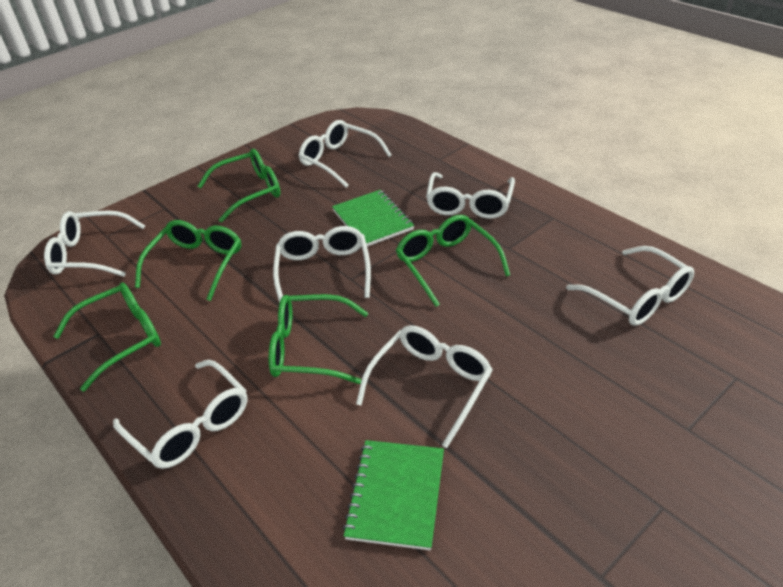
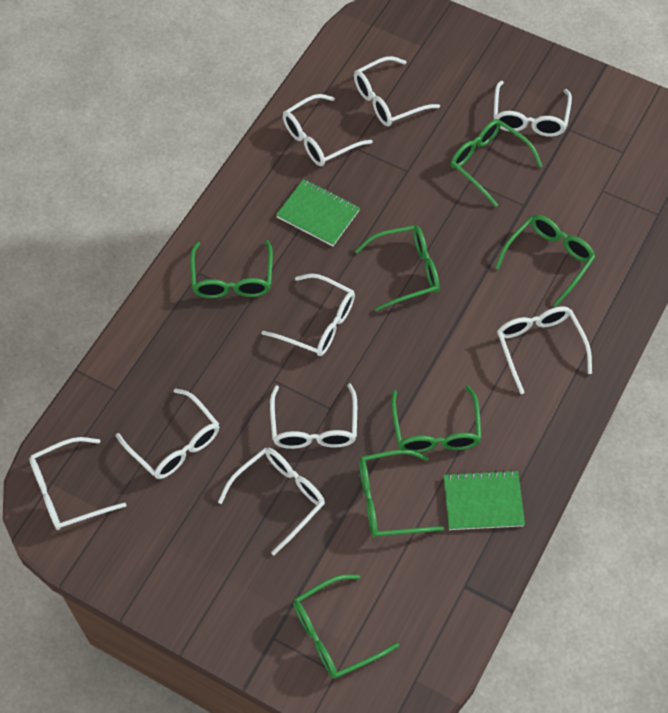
green glasses: [54,283,161,392] [135,220,241,301] [198,149,281,222] [269,294,368,384] [396,215,510,307] = 5 -> [190,240,273,298] [293,575,399,679] [355,225,439,311] [359,449,444,538] [391,385,482,453] [451,119,543,207] [495,215,595,307] = 7
white glasses: [44,211,145,277] [113,360,248,469] [273,226,371,303] [298,120,392,188] [356,325,493,448] [426,172,515,219] [566,246,694,326] = 7 -> [29,437,127,530] [116,388,219,479] [218,448,325,555] [262,274,355,356] [270,383,357,449] [283,94,372,166] [354,56,440,126] [493,81,572,137] [497,306,592,394] = 9

